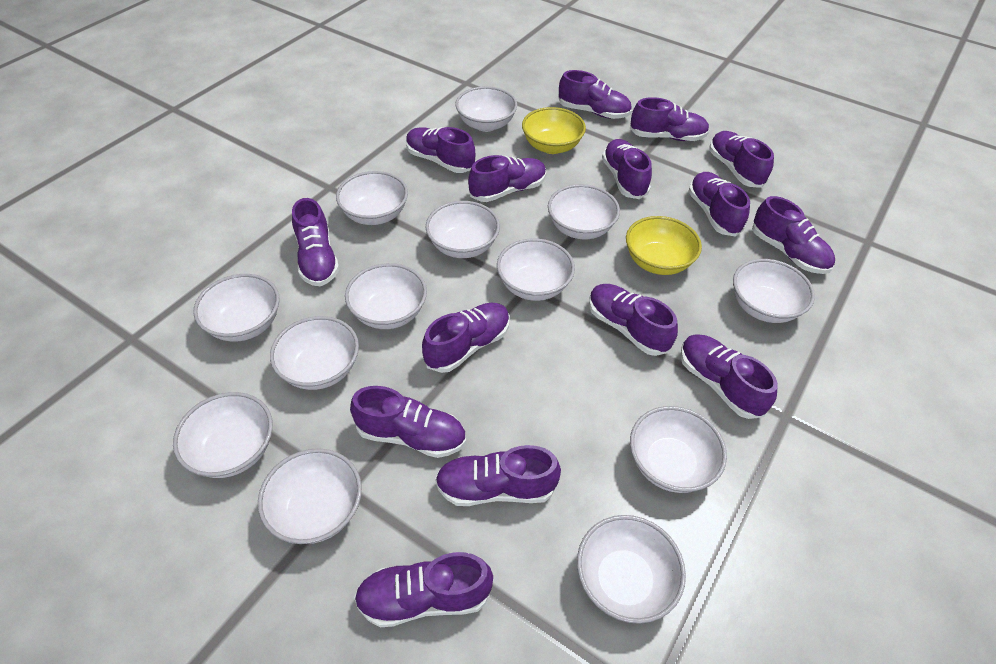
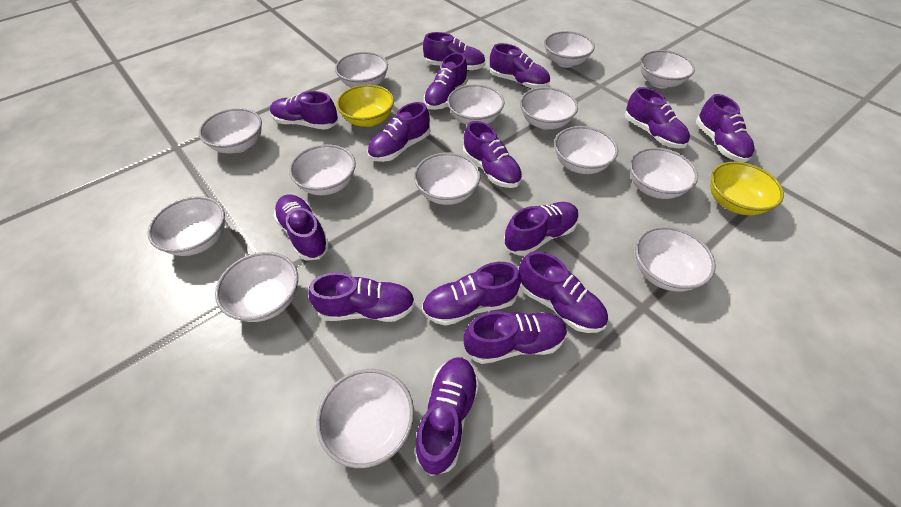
white bowl: [173,392,273,478] [193,274,280,342] [258,448,362,544] [270,316,359,390] [336,171,408,225] [345,263,427,329] [425,201,500,258] [455,86,517,132] [497,238,575,301] [548,184,620,239] [577,515,686,624] [630,406,727,493] [733,259,815,323] = 13 -> [147,196,225,256] [199,108,262,153] [215,252,298,322] [289,144,356,195] [316,369,414,468] [335,52,388,88] [414,153,480,205] [447,84,504,125] [520,87,578,130] [544,31,595,68] [554,126,618,174] [629,148,698,199] [635,226,716,291] [640,50,695,89] = 14

